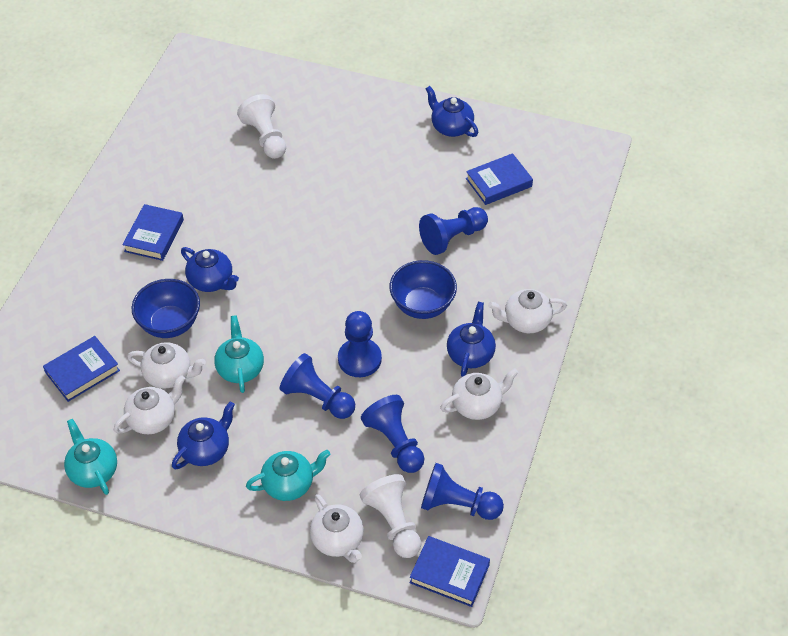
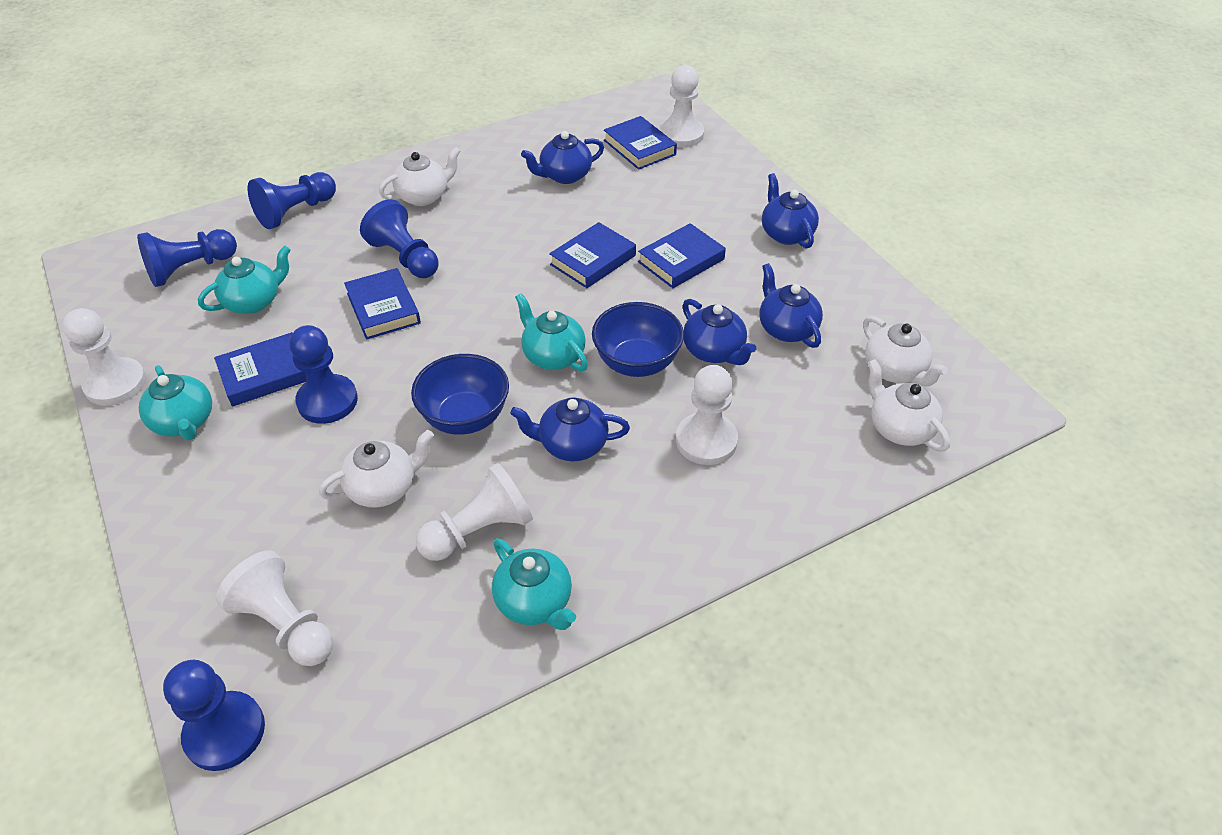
blue book: [43,336,120,402] [122,204,184,261] [410,536,490,607] [466,153,533,205] = 4 -> [214,332,307,407] [344,268,421,340] [549,222,636,288] [604,116,677,170] [638,223,726,288] = 5
blue teapot: [172,402,235,469] [181,247,239,292] [425,86,478,137] [447,302,496,377] = 4 -> [510,397,630,461] [521,131,604,184] [682,299,756,365] [760,263,823,348] [762,173,819,249] = 5
turquoise teapot: [64,419,117,495] [214,315,264,393] [246,450,330,501] = 3 -> [139,365,212,440] [198,246,291,314] [492,538,576,630] [515,293,588,371] = 4
white pawn: [237,94,286,159] [360,474,421,558] = 2 -> [62,308,146,406] [216,550,333,666] [416,463,533,561] [660,65,704,147] [676,365,738,465] = 5
white teapot: [114,375,185,434] [127,342,206,389] [310,494,364,563] [440,368,518,420] [488,289,567,333] = 5 -> [319,430,434,508] [379,147,460,206] [863,316,948,387] [868,359,950,452] = 4

